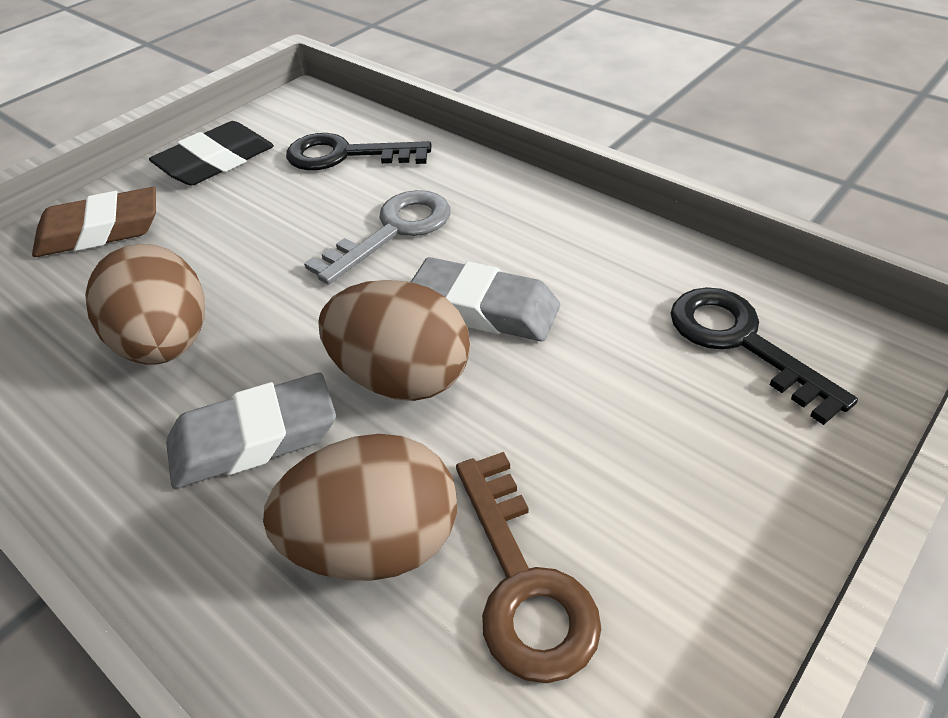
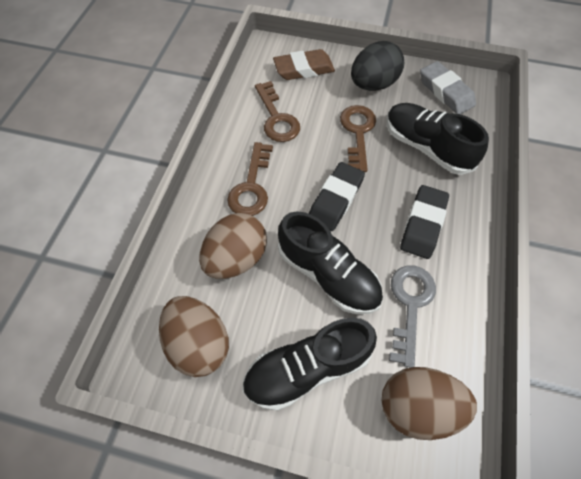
black egg: none = 0 -> [351,41,404,91] = 1
black eraser: [149,121,274,185] = 1 -> [309,162,365,231] [400,185,449,259] = 2
black key: [286,133,432,170] [671,287,858,425] = 2 -> none = 0
black shoe: none = 0 -> [242,318,377,411] [278,211,383,314] [387,103,489,175] = 3
brown key: [456,452,601,683] = 1 -> [227,142,273,216] [255,81,300,142] [340,105,376,172] = 3
grey eraser: [166,373,336,489] [411,257,560,341] = 2 -> [420,61,476,114] = 1

